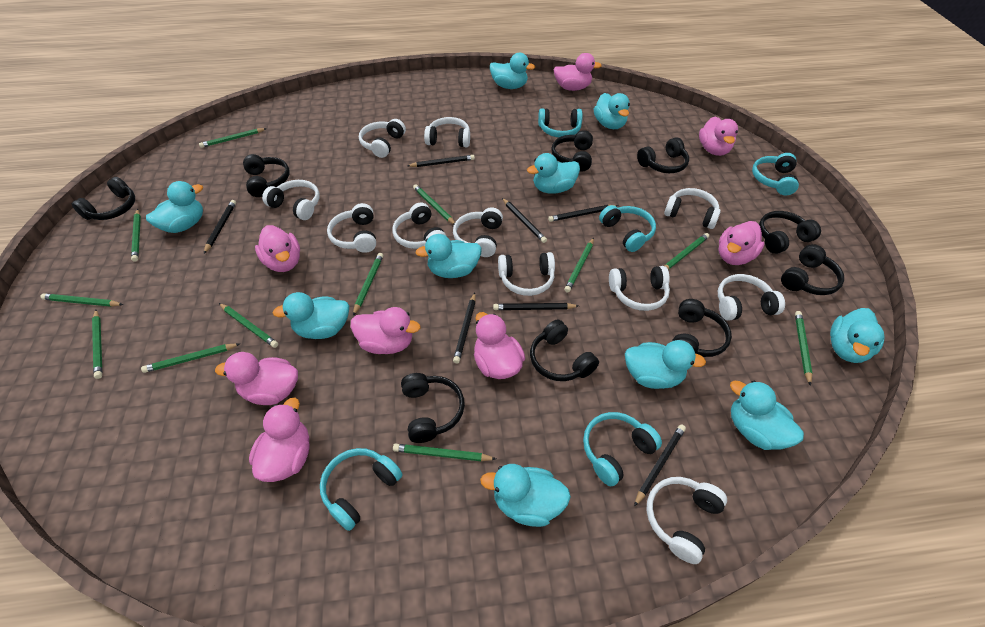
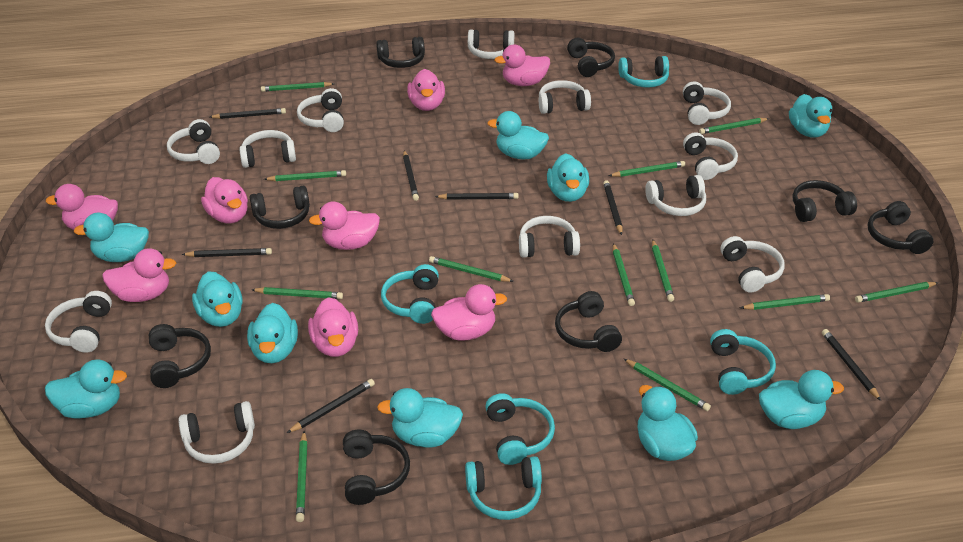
black headphones: [72,177,135,220] [243,154,290,197] [401,373,465,443] [530,319,599,381] [551,130,593,172] [637,137,689,173] [673,299,732,357] [759,211,821,254] [781,244,844,295] = 9 -> [149,324,211,388] [250,186,310,229] [343,430,410,505] [376,37,425,68] [555,291,622,352] [567,38,615,77] [793,180,857,222] [868,201,934,254] = 8
white headphones: [262,180,320,220] [327,203,376,253] [359,119,406,158] [392,203,446,249] [424,117,470,147] [453,208,503,257] [498,252,555,296] [609,266,670,311] [646,477,727,564] [664,188,721,229] [718,274,785,321] = 11 -> [45,291,112,353] [167,119,220,164] [178,401,255,464] [239,130,296,168] [297,88,344,132] [468,29,514,59] [519,216,580,258] [539,80,591,114] [645,175,706,216] [683,81,731,125] [683,132,738,180] [721,236,785,292] = 12

